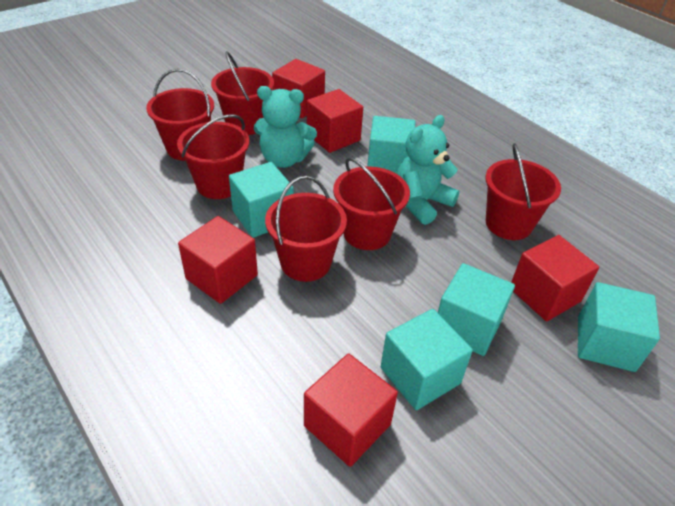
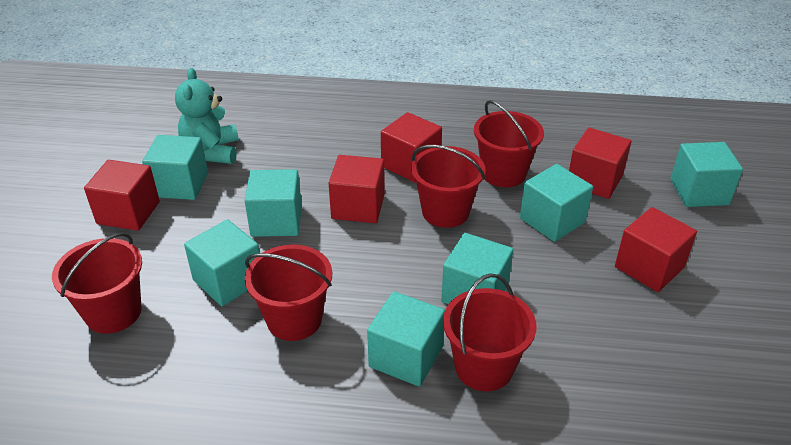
red bucket: [146,69,214,161] [177,114,250,199] [211,51,274,135] [265,176,347,282] [333,157,410,250] [485,143,561,240] = 6 -> [52,232,142,334] [245,245,332,341] [411,145,485,228] [443,273,536,391] [474,100,544,187] = 5
turquoise cube: [229,162,294,238] [367,116,415,174] [381,309,473,410] [438,263,515,356] [578,282,660,372] = 5 -> [142,135,208,200] [184,219,260,306] [244,169,302,237] [367,291,445,387] [441,233,513,304] [520,164,593,242] [670,142,743,207] = 7
turquoise teddy bear: [254,86,317,168] [397,115,459,225] = 2 -> [175,68,239,164] = 1

